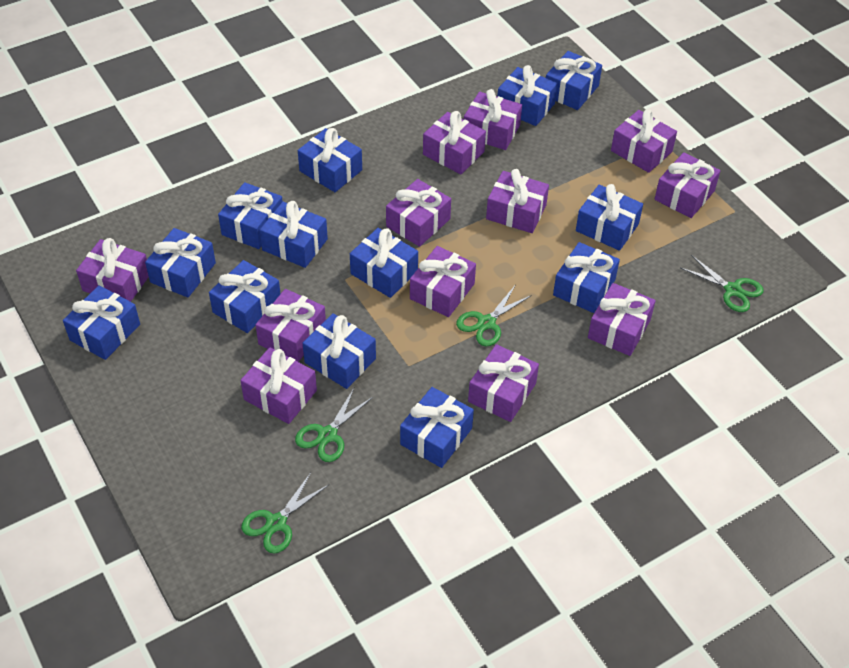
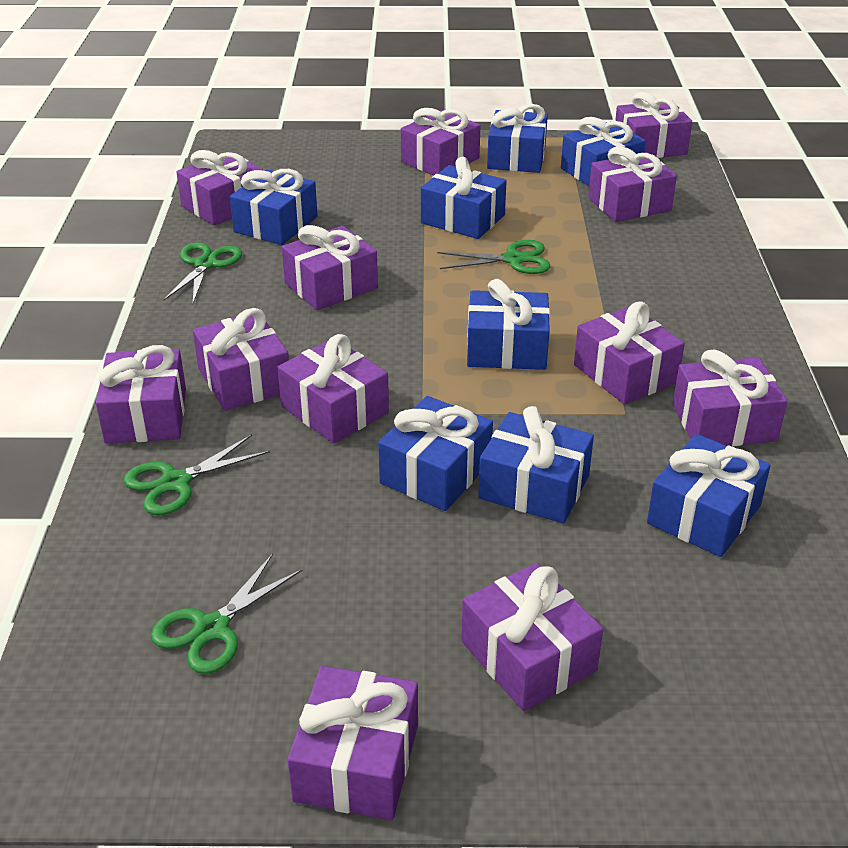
blue gift: [63,285,140,360] [145,228,216,298] [209,260,280,333] [218,182,283,249] [260,201,328,268] [298,128,362,192] [303,313,376,389] [350,228,418,298] [400,387,474,468] [497,65,557,126] [546,51,602,110] [553,242,620,313] [576,184,643,251] = 13 -> [230,169,318,245] [378,396,493,511] [421,157,507,239] [467,279,550,370] [478,406,594,523] [487,104,548,173] [561,117,646,186] [647,434,771,557] = 8

